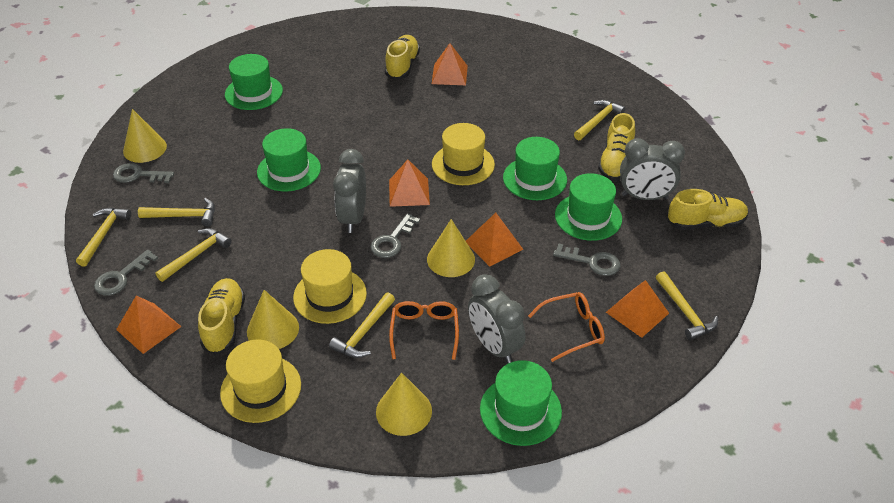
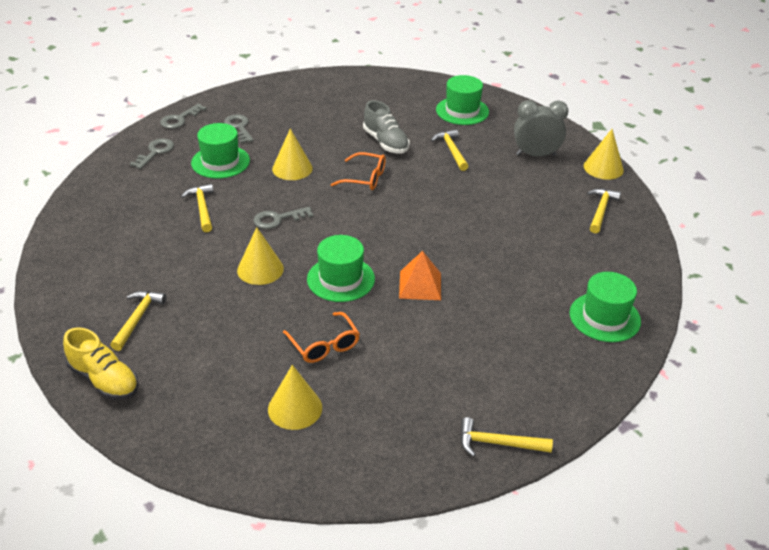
green hat: [225,54,283,110] [257,128,321,191] [480,360,562,446] [503,137,567,200] [555,173,622,241] = 5 -> [191,123,250,179] [307,235,375,302] [436,75,489,125] [569,272,641,342] = 4
grey clock: [333,149,366,233] [468,274,525,364] [620,138,685,200] = 3 -> [514,100,568,156] = 1
grey shoe: none = 0 -> [363,100,409,154] = 1
orange pyramid: [116,296,181,354] [389,160,430,207] [432,43,468,85] [466,213,523,267] [606,280,669,338] = 5 -> [399,251,441,300] = 1
yellow hammer: [76,208,131,267] [138,198,215,227] [155,228,232,282] [329,293,395,358] [574,100,625,140] [656,271,718,341] = 6 -> [110,291,167,351] [181,184,214,232] [431,129,468,171] [460,417,553,457] [587,188,621,234] = 5
yellow hat: [220,340,301,423] [293,249,367,324] [432,123,495,185] = 3 -> none = 0
yellow shoe: [198,278,245,355] [385,35,420,80] [598,113,635,181] [668,189,748,230] = 4 -> [63,327,139,400] = 1

